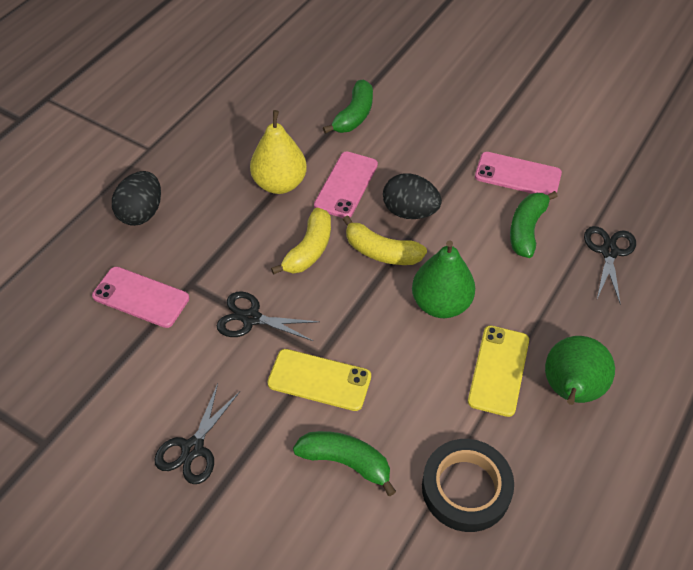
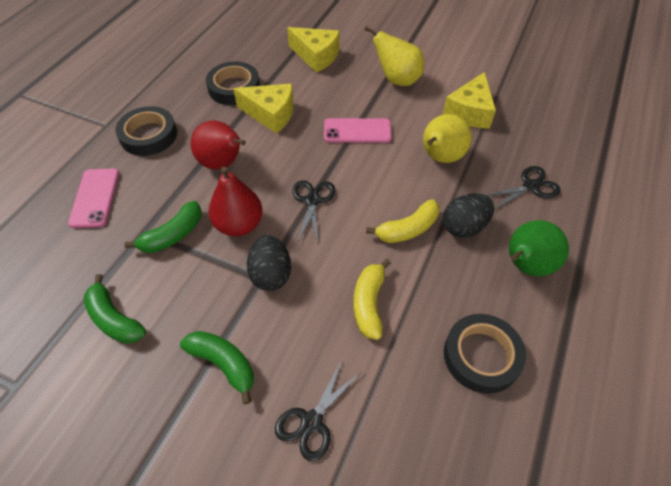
black tape: [422,439,514,532] = 1 -> [115,106,177,156] [206,61,260,105] [444,314,526,394] = 3
green pear: [412,240,475,318] [545,336,615,405] = 2 -> [509,220,569,276] = 1
pink phone: [92,267,189,328] [314,151,378,218] [475,152,562,195] = 3 -> [68,168,119,228] [324,118,392,143] = 2
red pear: none = 0 -> [191,120,246,170] [209,166,263,236] = 2
yellow cheese: none = 0 -> [233,84,294,134] [287,27,340,73] [443,72,496,129] = 3
yellow pear: [250,110,307,194] = 1 -> [365,26,424,86] [423,114,472,163] = 2
yellow phone: [267,349,371,411] [468,326,529,417] = 2 -> none = 0

